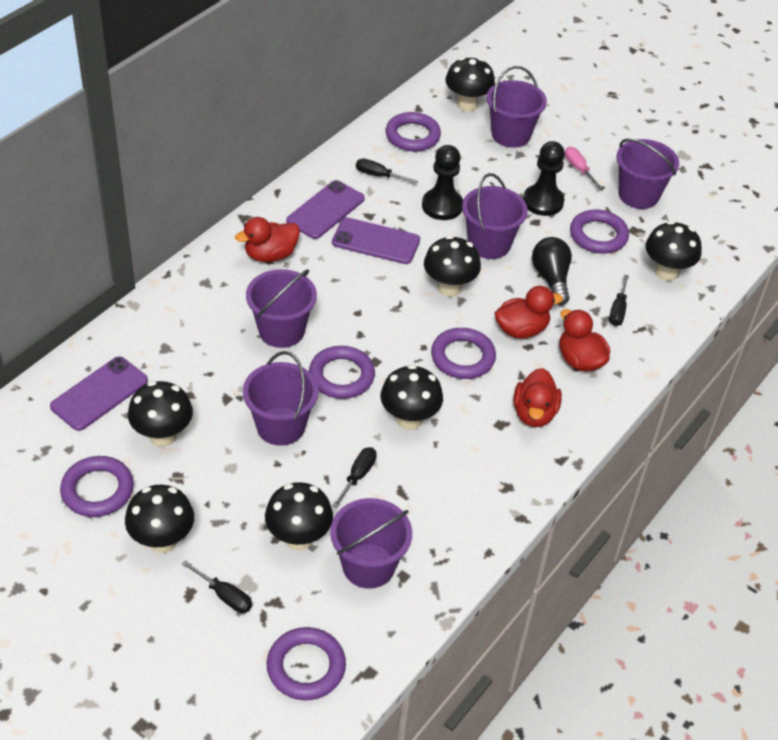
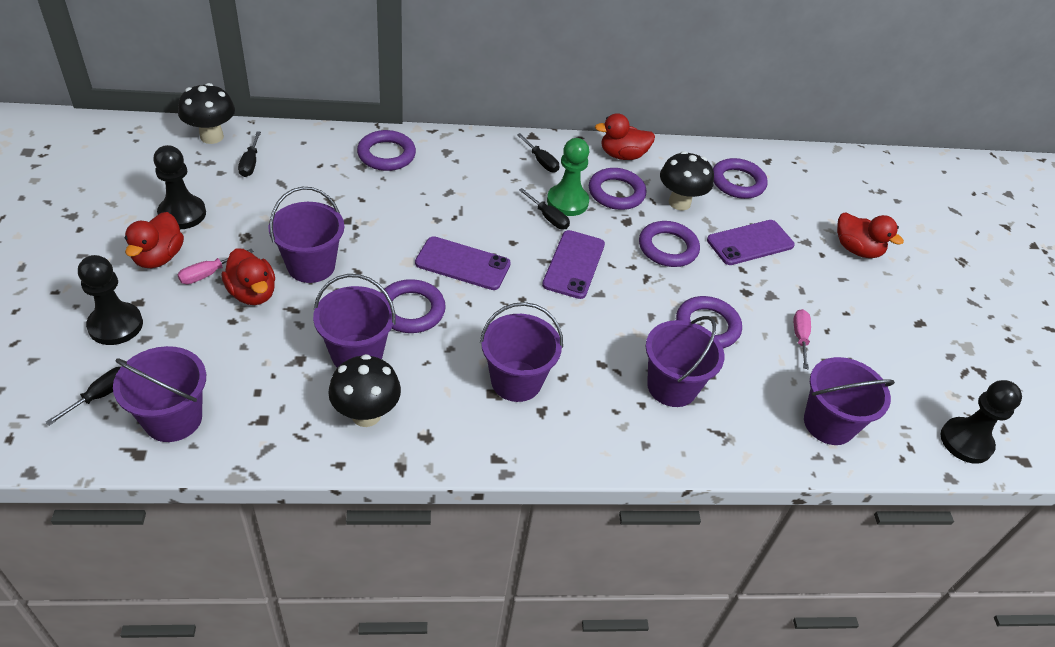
black light bulb: [532,237,572,305] = 1 -> none = 0
black mushroom: [125,485,194,553] [128,381,193,447] [265,482,333,551] [380,365,443,430] [424,236,481,297] [445,57,495,111] [645,221,702,281] = 7 -> [178,83,235,144] [328,354,401,427] [660,151,714,211] = 3
black pawn: [422,145,463,220] [523,141,565,216] = 2 -> [78,255,143,345] [153,145,206,229] [941,380,1022,464] = 3
green pawn: none = 0 -> [547,138,589,216] = 1
pink screwdriver: [565,147,602,189] = 1 -> [178,249,254,284] [793,309,811,369] = 2

